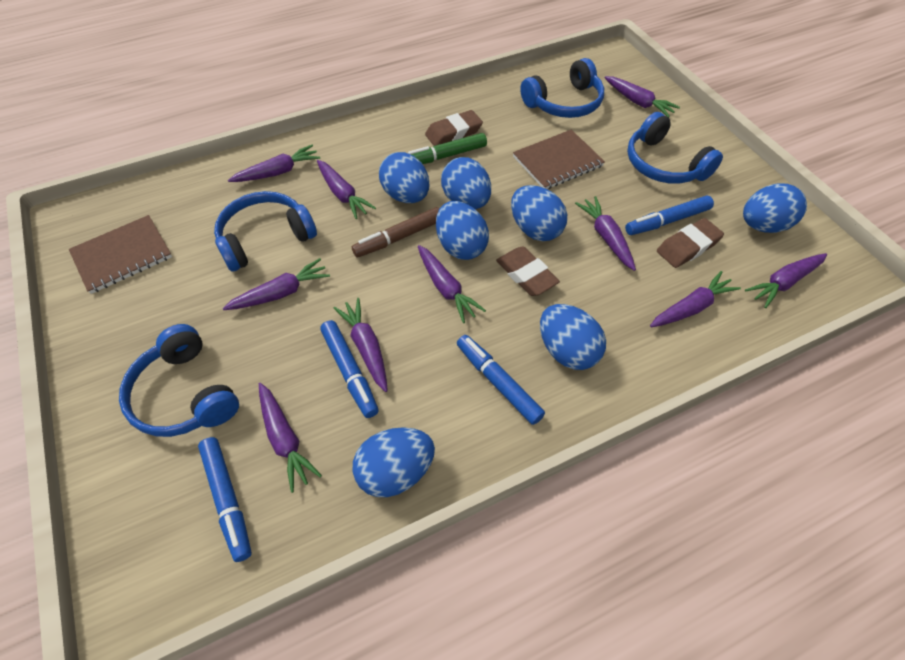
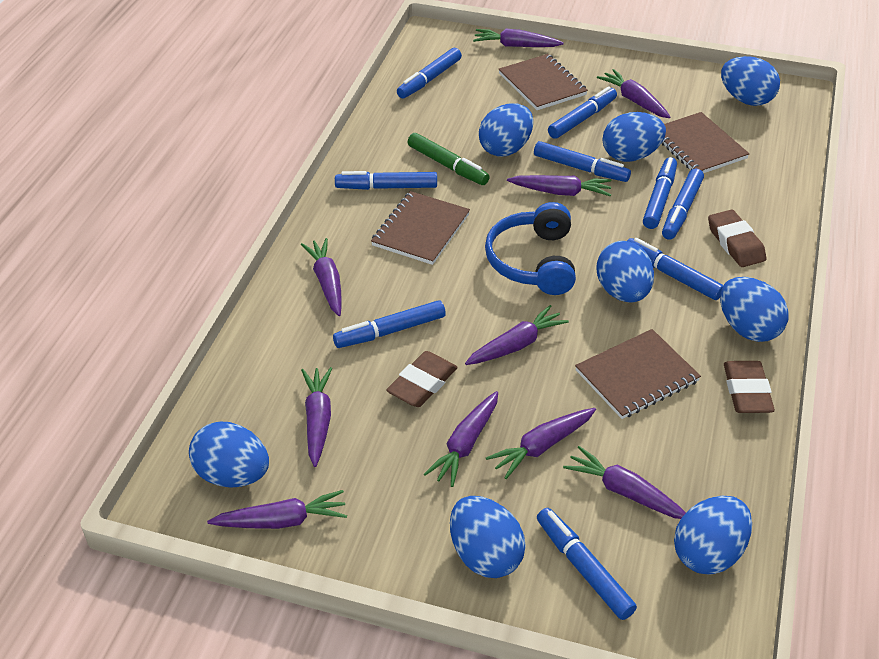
blue egg: [352,427,435,497] [379,152,429,203] [436,201,489,260] [441,157,491,209] [511,185,567,241] [540,304,606,370] [743,183,807,233] = 7 -> [189,422,269,488] [450,496,526,578] [479,104,533,157] [596,241,654,303] [603,112,666,162] [674,496,752,575] [720,277,789,342] [721,56,780,106] = 8
blue headphones: [119,324,239,437] [214,191,317,271] [520,58,604,118] [627,112,723,184] = 4 -> [485,202,576,295] = 1
blue marker: [198,437,252,562] [320,320,379,418] [457,335,545,425] [625,195,714,235] = 4 -> [333,300,446,348] [335,171,437,190] [397,48,462,99] [534,141,631,182] [537,508,637,620] [548,86,617,139] [627,238,723,300] [643,157,677,229] [662,169,704,240] = 9
brown marker: [352,207,440,257] = 1 -> none = 0
brown notebook: [69,215,172,294] [513,130,605,189] = 2 -> [371,191,470,265] [499,54,588,110] [575,329,701,419] [662,112,750,173] = 4

